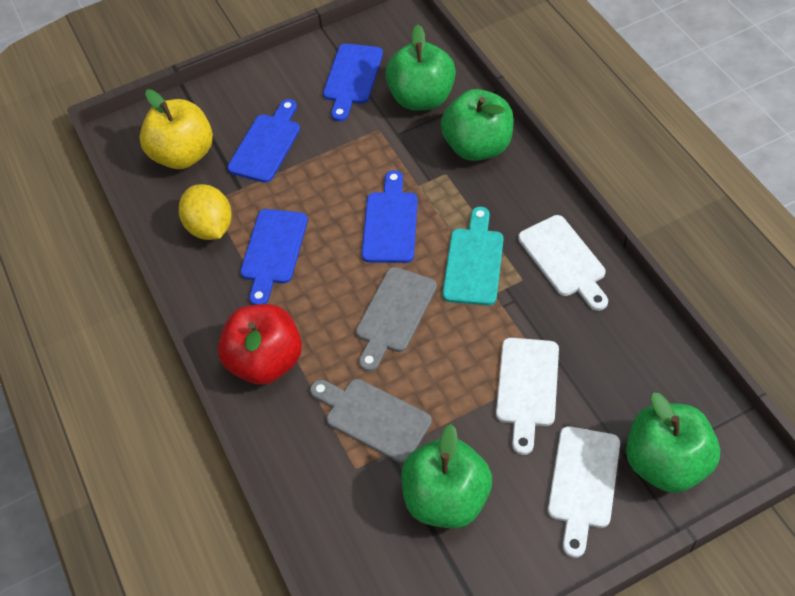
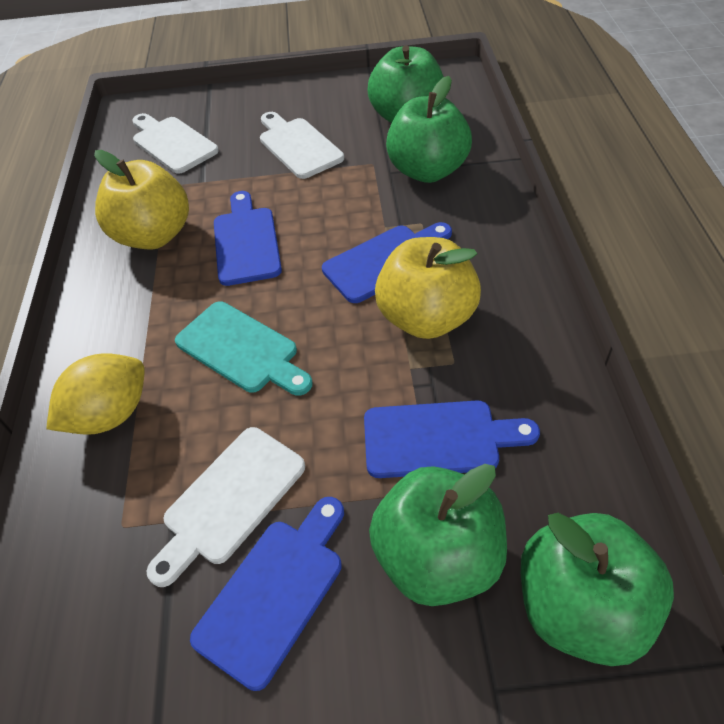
grey cutting board: [310,379,432,463] [356,267,437,372] = 2 -> none = 0
red apple: [218,304,302,385] = 1 -> none = 0
yellow apple: [139,89,213,169] = 1 -> [94,150,189,249] [375,237,481,339] = 2

